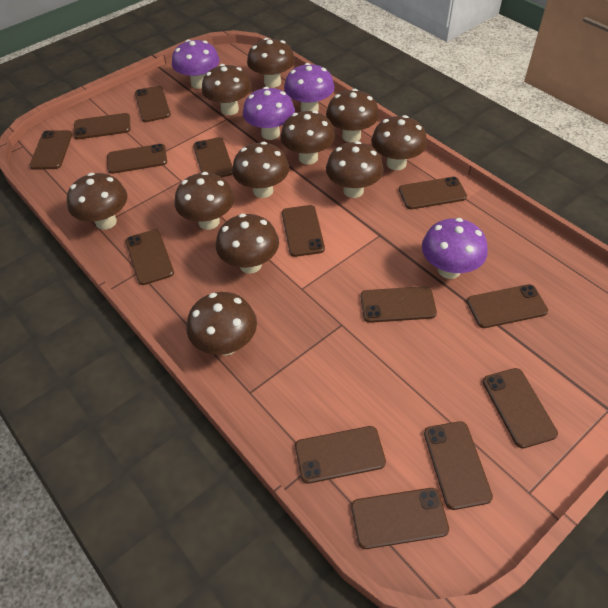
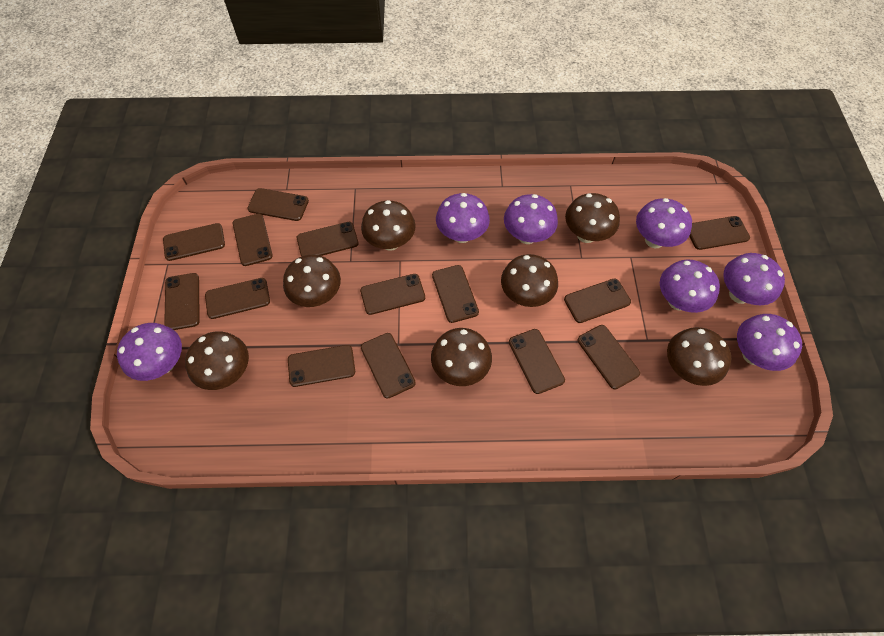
brown mushroom: [67,173,127,230] [175,172,234,230] [186,292,257,355] [202,64,252,115] [216,214,279,273] [232,142,289,198] [247,38,295,88] [280,110,335,165] [326,89,379,142] [326,141,384,198] [371,115,427,170] = 11 -> [185,331,249,390] [283,255,341,307] [361,200,416,251] [431,328,492,386] [501,254,558,307] [565,193,620,243] [667,327,731,386] = 7
purple mushroom: [172,39,220,89] [243,87,295,140] [284,63,335,112] [422,218,488,279] = 4 -> [117,323,182,381] [436,193,490,243] [504,194,558,244] [636,198,692,249] [660,260,720,313] [723,253,785,305] [737,314,802,371] = 7

